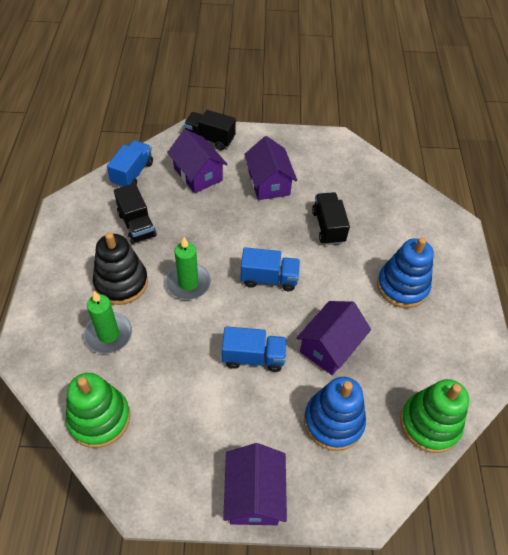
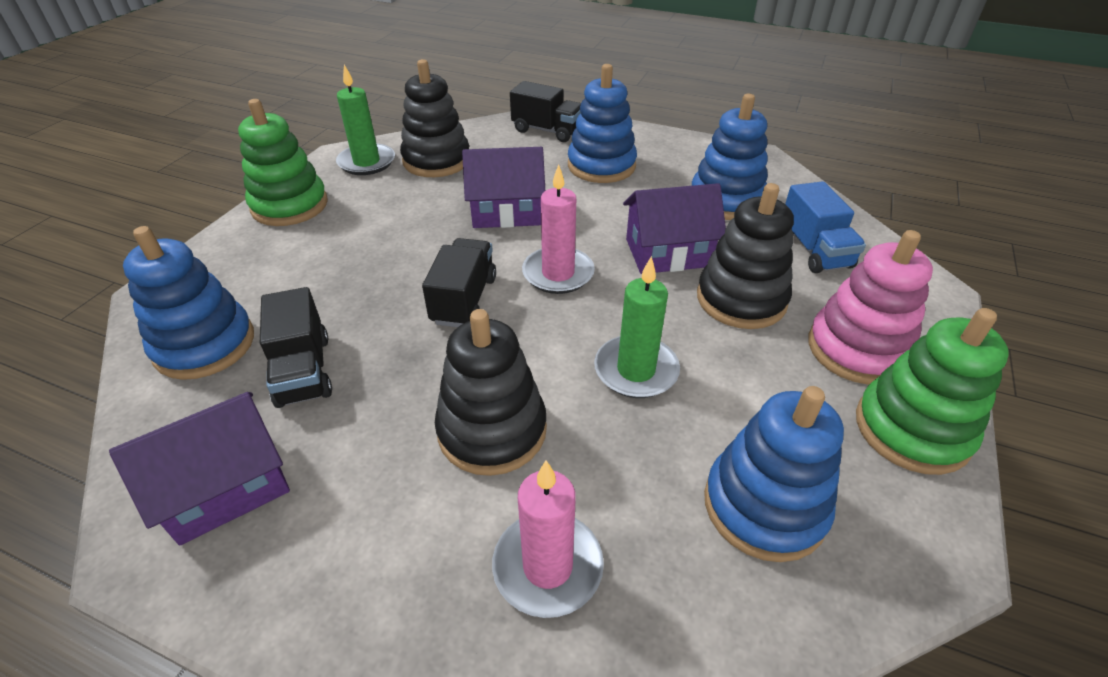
black stacking toy: [93,232,148,305] = 1 -> [400,59,469,177] [435,309,547,476] [697,183,794,329] = 3
blue stacking toy: [304,377,366,451] [377,237,434,308] = 2 -> [123,226,254,380] [568,64,637,183] [692,94,768,220] [704,386,844,562] = 4
blue truck: [107,140,153,187] [222,326,287,372] [240,247,300,291] = 3 -> [785,181,866,273] = 1
pink candle: none = 0 -> [492,460,604,618] [522,164,595,294] = 2
pink stacking toy: none = 0 -> [808,230,933,385] = 1
purple house: [167,129,228,193] [223,443,287,525] [244,136,297,200] [296,301,371,375] = 4 -> [109,392,290,546] [462,147,545,228] [623,183,726,274] = 3

